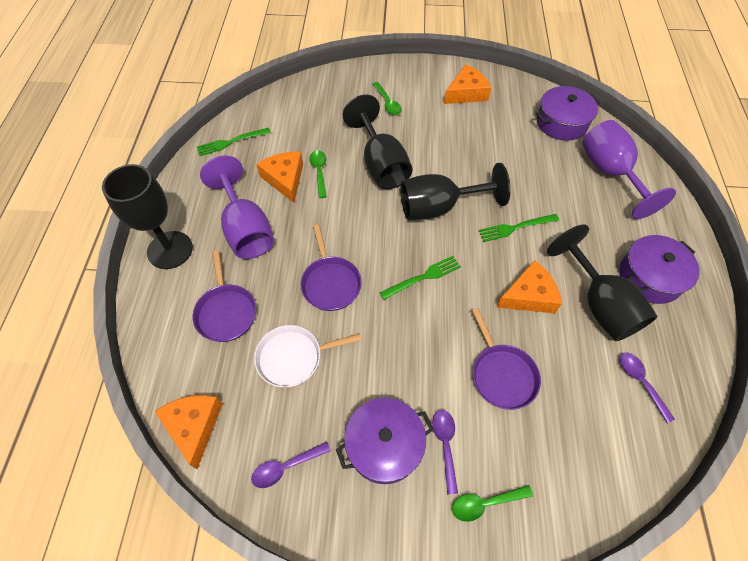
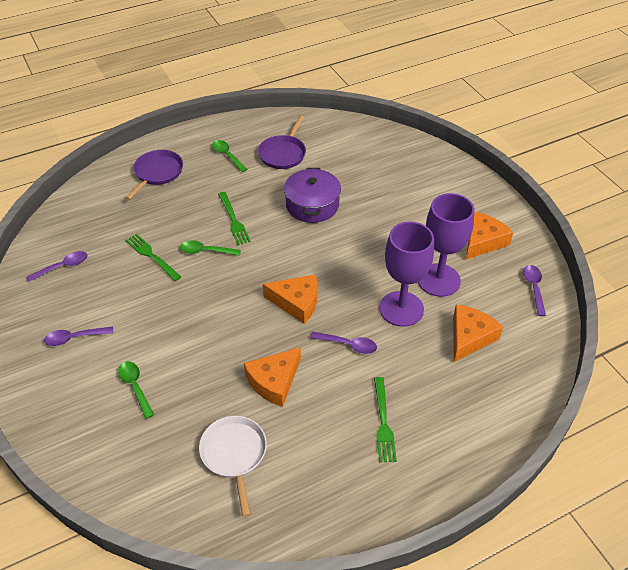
black goblet: [102,164,193,269] [343,95,412,189] [400,163,511,220] [547,224,658,341] = 4 -> none = 0
purple pan: [193,251,256,342] [300,225,362,311] [472,308,541,410] = 3 -> [125,150,183,200] [258,116,306,169] = 2
purple pot: [336,398,434,484] [536,86,600,141] [620,235,700,304] = 3 -> [284,168,341,223] = 1
purple spoon: [251,442,331,488] [432,410,458,495] [620,352,675,423] = 3 -> [26,251,88,282] [44,326,114,346] [310,332,377,354] [523,265,546,316] = 4

